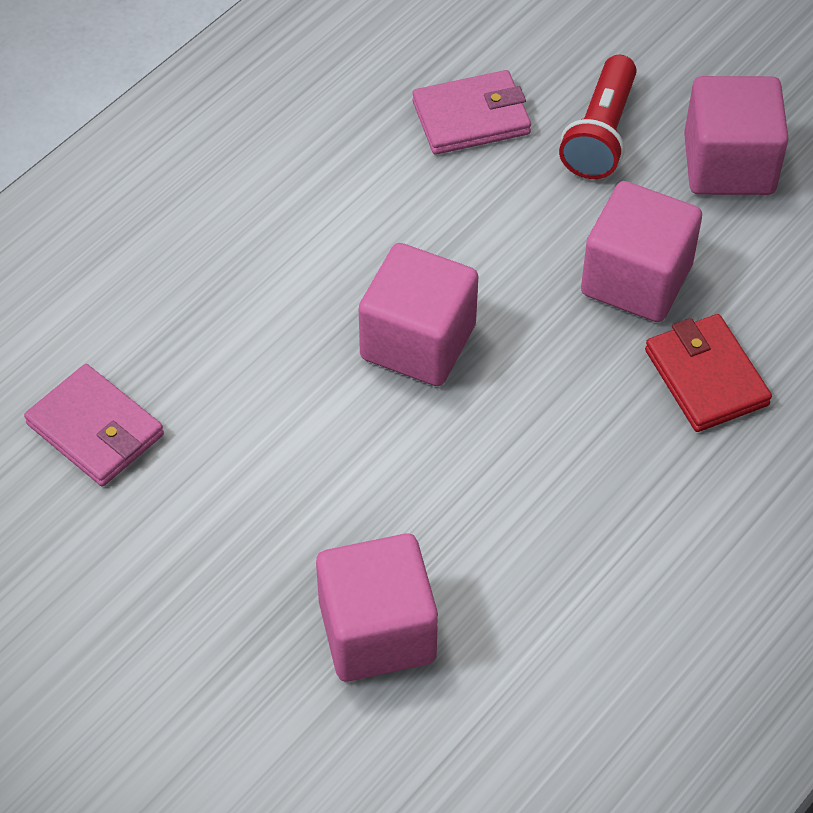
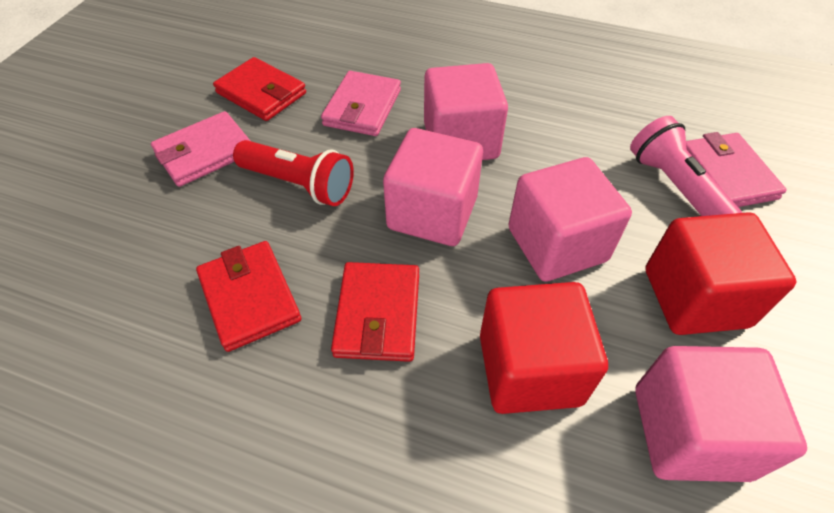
pink flashlight: none = 0 -> [630,116,742,216] = 1
pink wallet: [24,364,164,486] [412,70,531,155] = 2 -> [151,111,250,187] [321,71,401,136] [686,132,787,207] = 3
red cube: none = 0 -> [480,282,608,414] [645,212,796,335] = 2
red wallet: [645,314,772,432] = 1 -> [196,241,301,352] [213,57,306,121] [331,262,419,362] = 3

